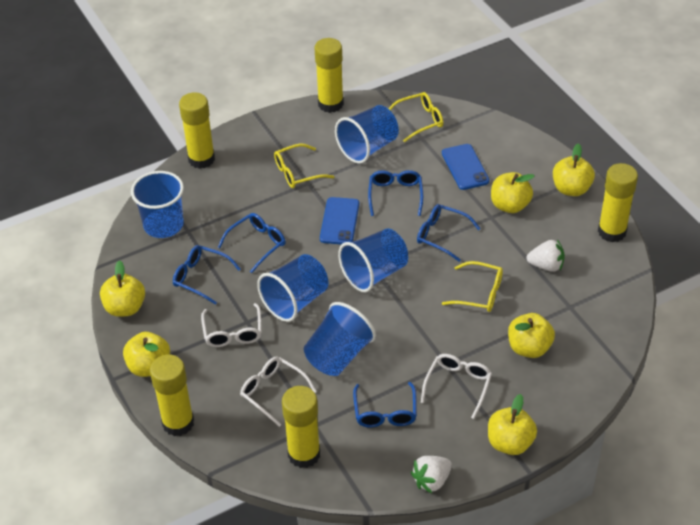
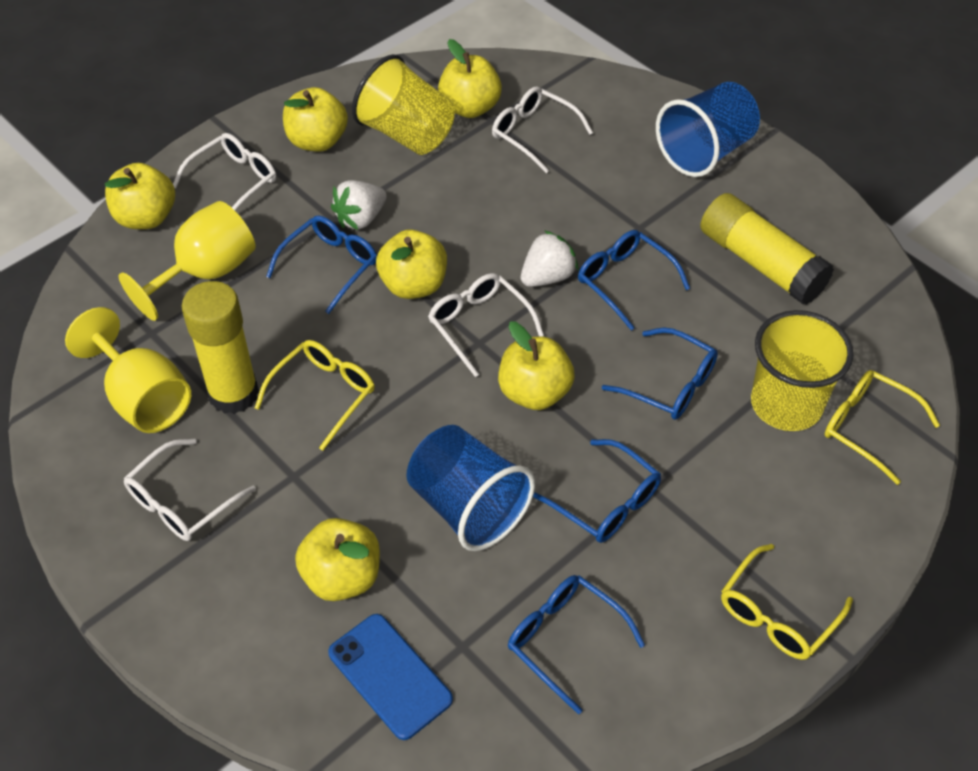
blue cup: [131,171,184,238] [257,254,329,322] [304,302,376,376] [335,105,399,164] [338,228,408,292] = 5 -> [406,425,535,551] [656,82,760,177] = 2
blue phone: [320,197,359,245] [442,144,490,190] = 2 -> [328,614,453,740] = 1
white glasses: [201,303,262,347] [240,357,317,427] [421,354,492,419] = 3 -> [123,439,256,541] [173,133,276,211] [428,273,544,377] [492,86,593,173] = 4
yellow cup: none = 0 -> [352,54,455,155] [751,310,853,431] = 2
yellow glue stick: [150,354,194,436] [179,92,215,169] [282,386,320,468] [315,38,344,113] [598,163,638,242] = 5 -> [181,281,259,414] [700,193,834,305] = 2
yellow goblet: none = 0 -> [65,307,191,433] [119,201,256,321] = 2

